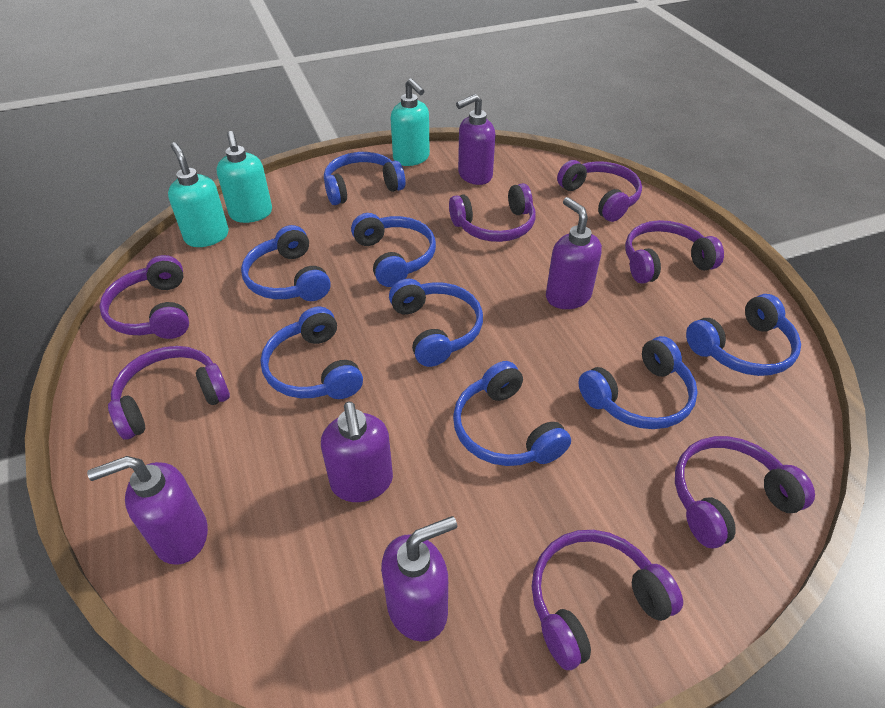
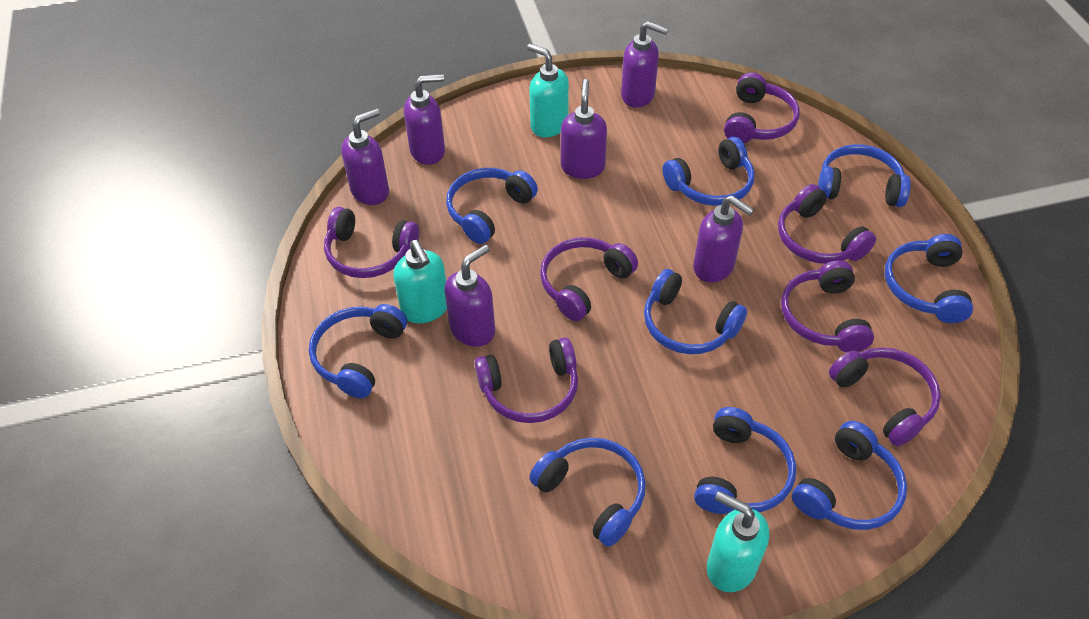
blue headphones: [241,225,331,301] [260,307,363,399] [324,152,405,205] [351,213,436,287] [389,279,483,367] [453,361,571,466] [579,336,698,429] [686,294,801,376] = 8 -> [309,304,407,398] [446,168,538,244] [529,438,646,547] [644,269,747,354] [663,137,755,206] [694,407,796,514] [792,421,907,530] [818,144,911,207] [885,234,973,323] = 9
purple soap dispenser: [87,456,208,565] [321,402,393,502] [381,516,457,642] [456,94,495,185] [546,197,602,309] = 5 -> [341,109,389,205] [404,74,445,165] [444,245,495,347] [561,79,607,179] [621,21,668,108] [693,195,754,282] = 6

